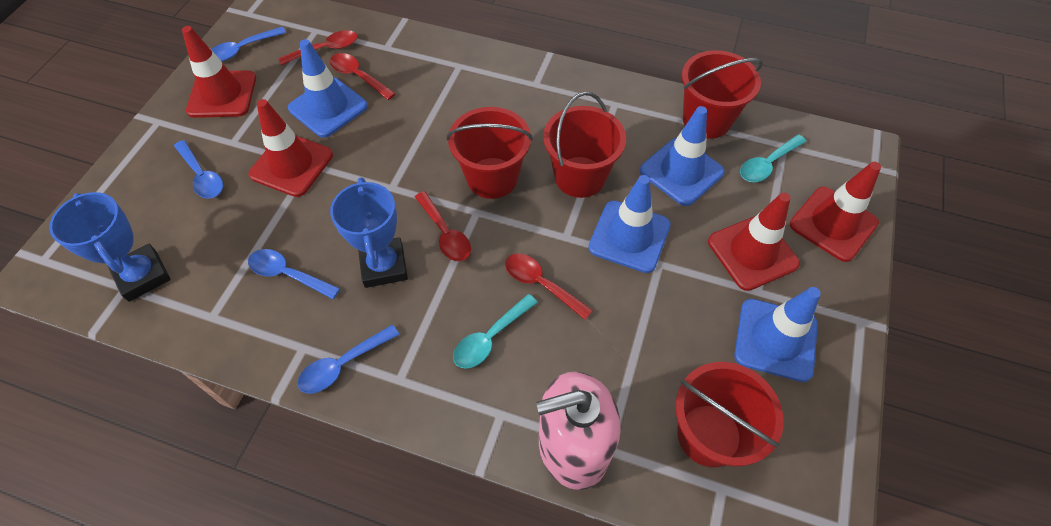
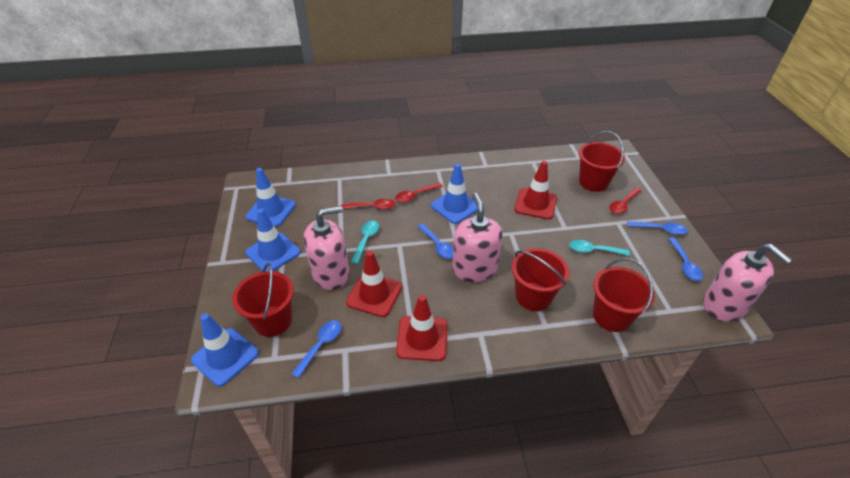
blue trophy: [49,192,171,302] [330,178,408,288] = 2 -> none = 0
pink soap dispenser: [536,371,621,490] = 1 -> [304,206,349,290] [452,193,503,282] [703,244,792,322] = 3
red spoon: [278,30,357,66] [330,53,396,100] [415,191,471,261] [505,254,593,320] = 4 -> [341,199,395,210] [395,183,443,203] [609,188,641,214] = 3
red traffic cone: [182,26,256,118] [249,99,333,197] [708,192,800,291] [790,162,881,262] = 4 -> [346,251,402,317] [396,295,447,361] [514,161,557,219] = 3

